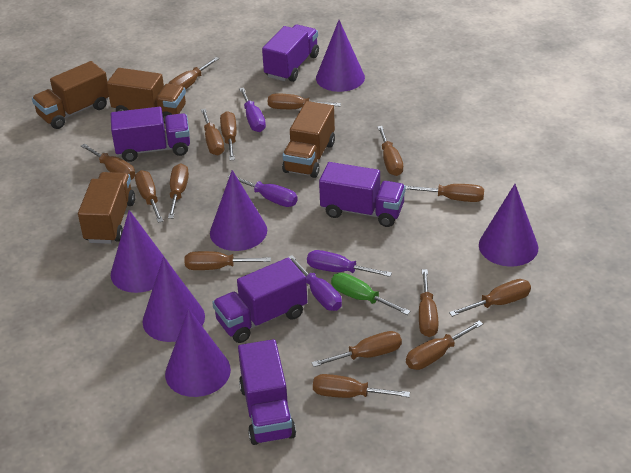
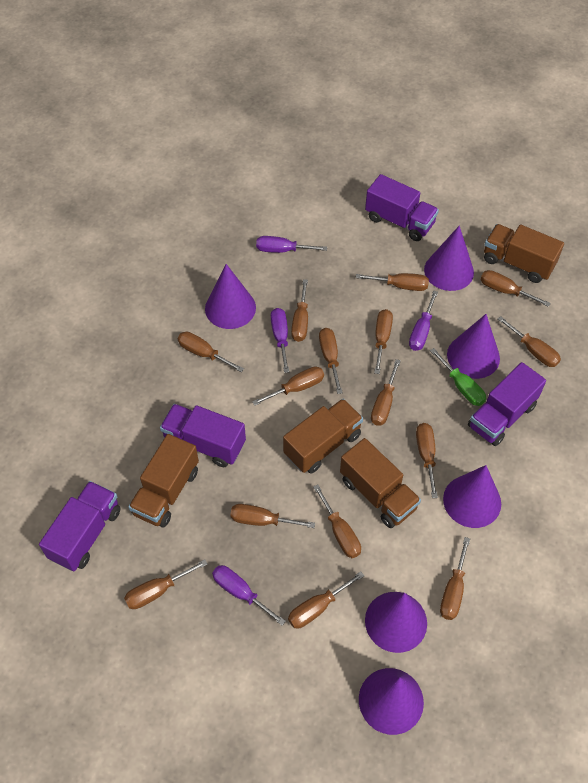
purple truck: [111,107,190,162] [212,258,307,343] [238,339,296,445] [262,25,319,82] [319,162,406,227] = 5 -> [39,481,120,571] [160,404,246,467] [365,174,439,241] [468,362,546,446] = 4

